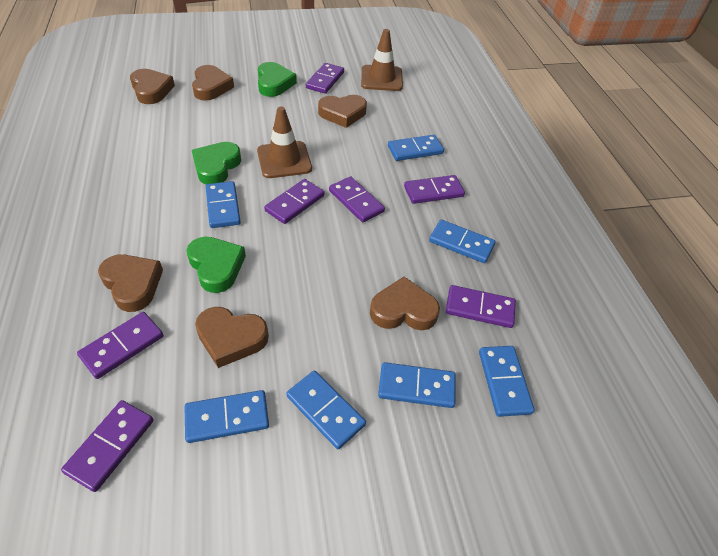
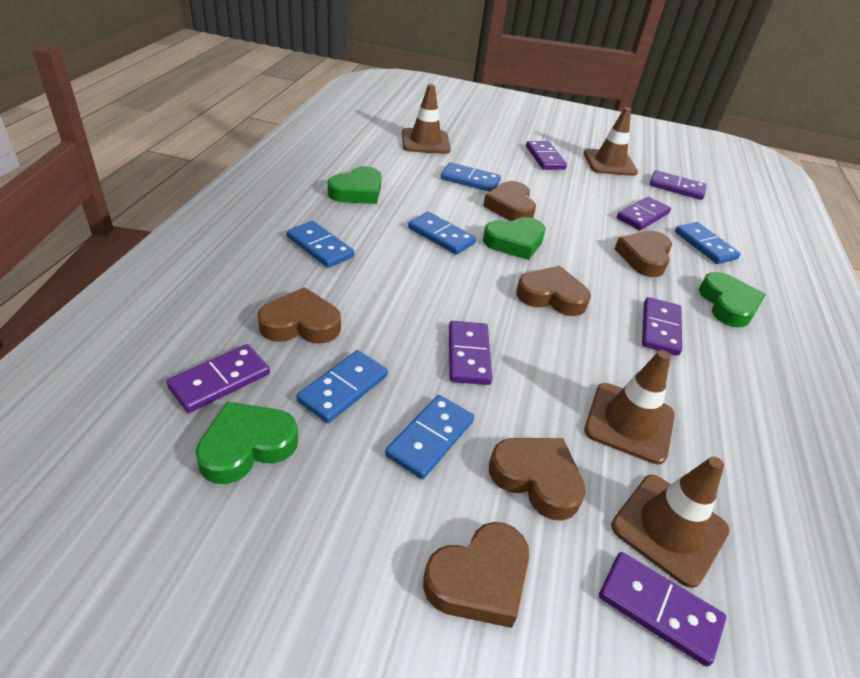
blue domino: [184,390,269,443] [206,181,241,228] [286,371,366,449] [378,362,456,408] [388,135,444,161] [429,220,496,263] [479,346,534,417] = 7 -> [287,221,354,268] [296,350,388,423] [385,395,474,479] [408,212,476,255] [441,163,501,192] [675,222,740,264] = 6
brown traffic cone: [257,107,312,178] [361,29,403,91] = 2 -> [402,84,451,154] [584,107,638,176] [584,350,675,465] [611,457,730,588] = 4
green heart: [187,237,246,293] [192,142,241,185] [258,62,297,97] = 3 -> [196,402,298,484] [328,166,381,204] [483,217,546,260] [699,272,766,328] = 4

